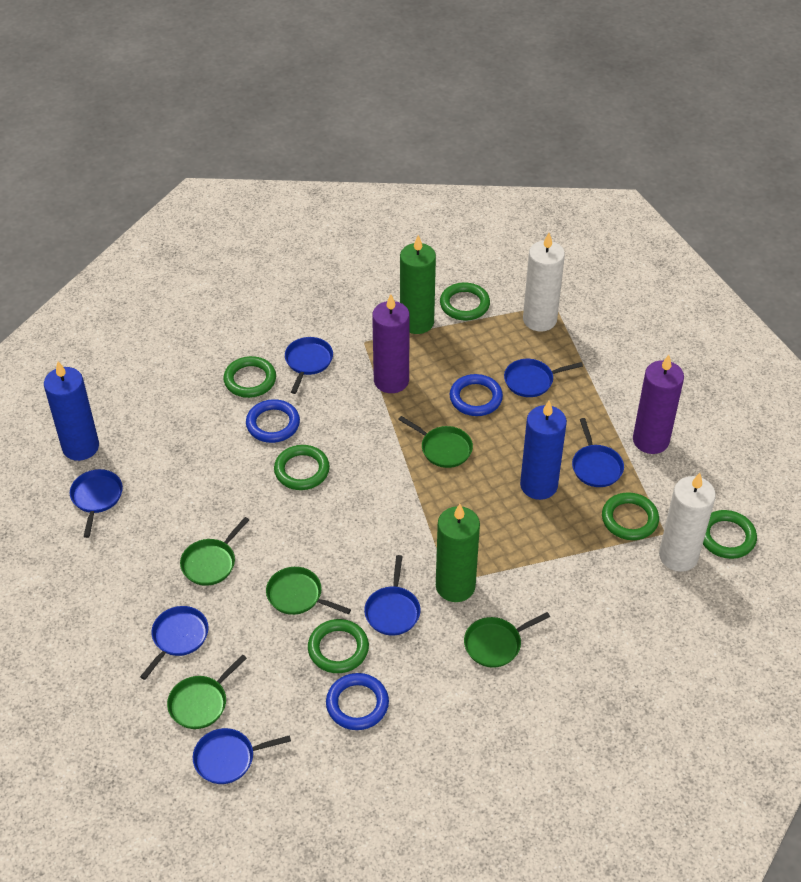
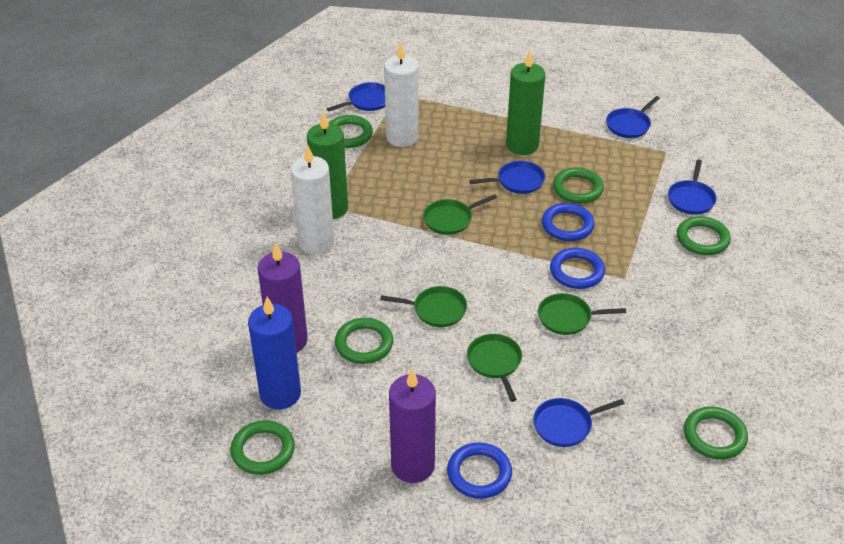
blue candle: [44,361,99,461] [520,400,567,500] = 2 -> [248,297,301,409] = 1
blue pan: [70,469,123,538] [140,606,209,680] [193,728,291,784] [285,337,333,394] [364,555,420,636] [504,359,583,397] [572,418,624,487] = 7 -> [327,82,385,111] [470,161,545,194] [533,398,625,447] [606,96,660,138] [668,159,717,215] = 5
green pan: [167,654,247,729] [180,517,249,586] [266,567,351,615] [398,416,473,468] [464,612,550,668] = 5 -> [380,286,467,327] [423,194,497,235] [467,334,522,402] [538,293,626,335] = 4

